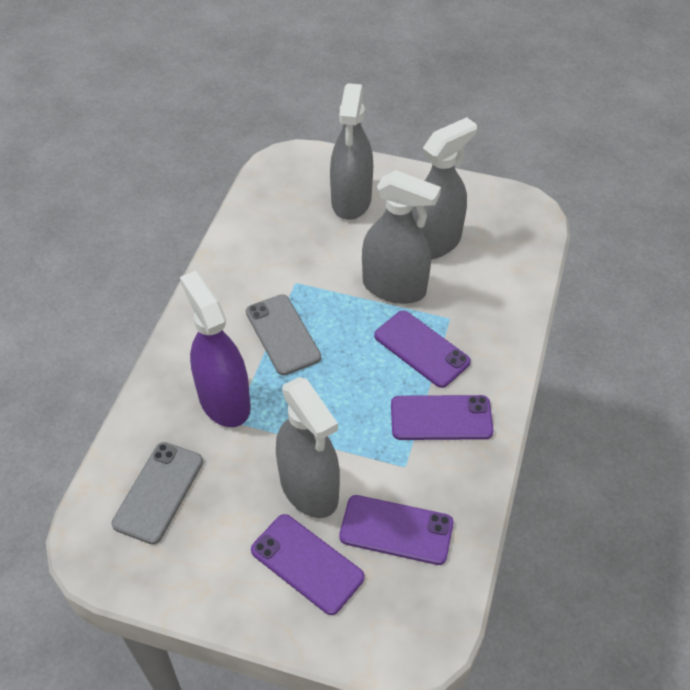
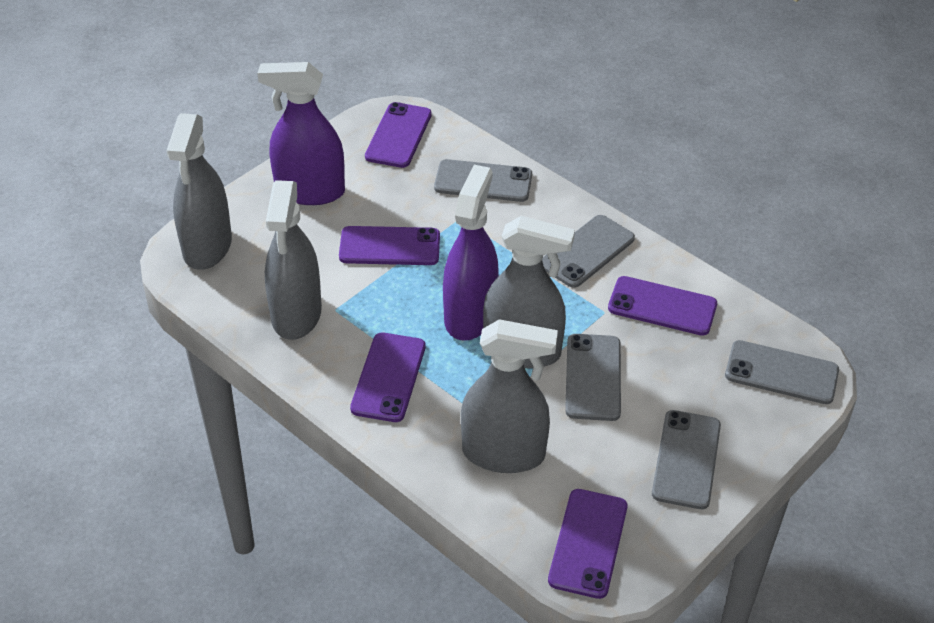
grey phone: [111,442,203,544] [246,294,321,375] = 2 -> [434,159,532,202] [542,215,635,288] [565,334,621,421] [652,410,721,509] [725,340,839,404] = 5
purple phone: [251,514,364,615] [339,495,454,565] [374,311,471,388] [391,395,493,440] = 4 -> [339,226,440,265] [350,333,426,422] [365,102,432,168] [548,489,627,599] [608,276,717,336] = 5
purple spray bottle: [180,271,251,427] = 1 -> [257,62,345,205] [443,165,499,341] = 2

